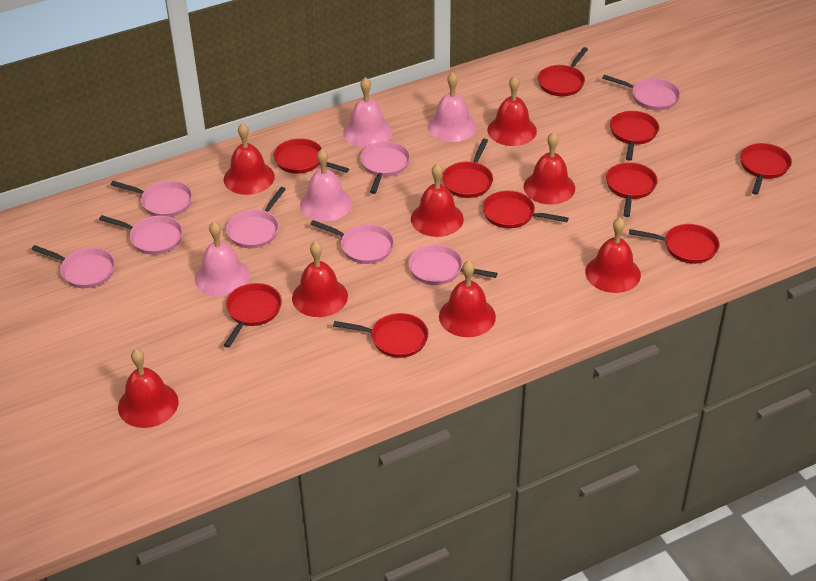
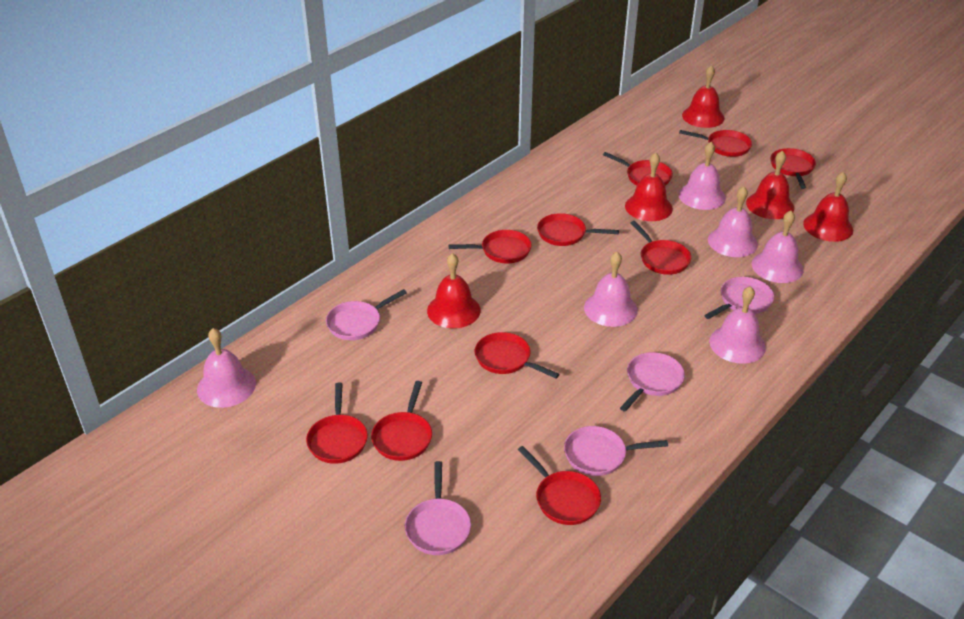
pink bell: [195,222,250,297] [300,149,352,221] [343,77,392,148] [428,72,477,142] = 4 -> [197,328,256,408] [584,252,638,327] [678,142,726,210] [708,186,758,257] [709,286,766,364] [752,210,804,283] = 6
pink pan: [31,245,115,288] [99,215,183,255] [111,180,193,217] [226,187,286,248] [310,220,394,264] [360,141,410,194] [408,244,498,285] [602,75,680,110] = 8 -> [326,289,407,340] [405,461,471,555] [564,426,668,476] [620,352,685,412] [704,277,774,319] = 5
red bell: [118,349,178,428] [224,123,275,195] [292,241,348,317] [411,163,464,237] [439,260,496,337] [487,76,537,146] [524,132,575,205] [585,217,641,293] = 8 -> [427,253,481,328] [625,153,673,221] [682,65,724,128] [746,150,794,219] [803,171,853,242] = 5

